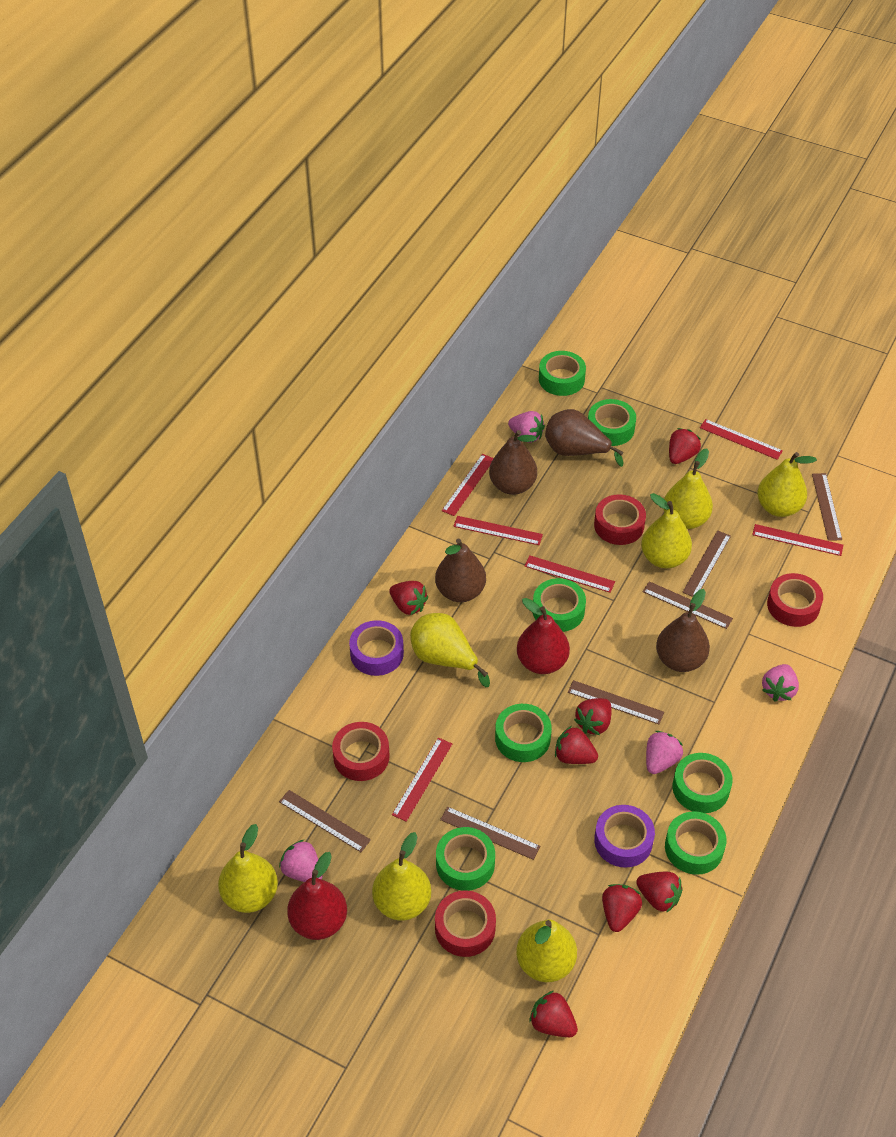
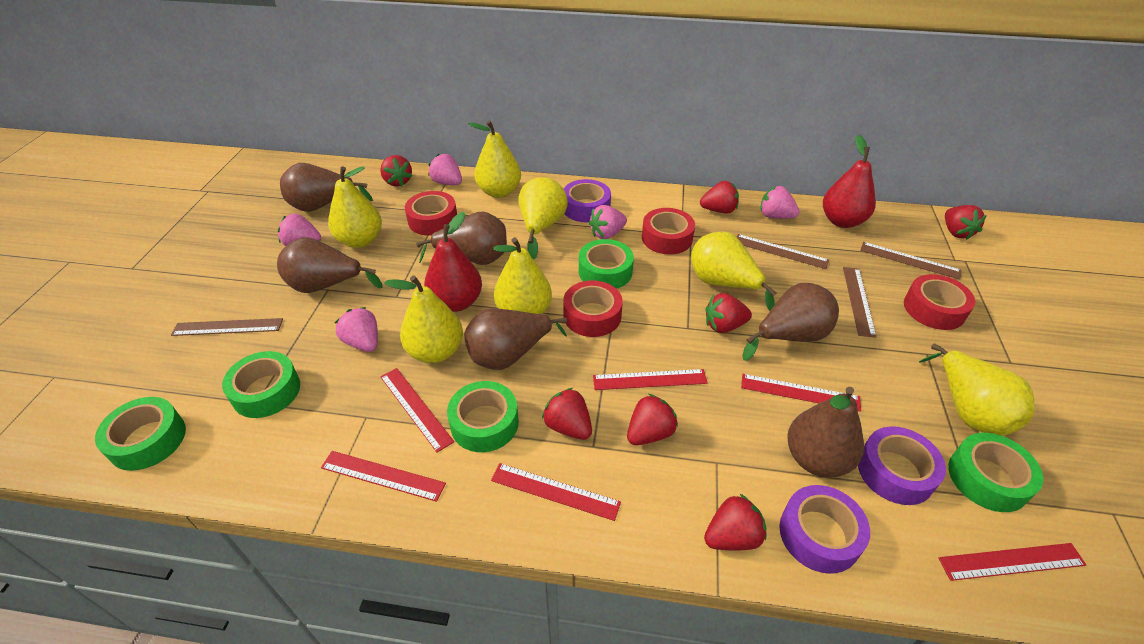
brown pear: [435,539,486,602] [489,430,537,495] [545,409,624,467] [656,589,710,672] = 4 -> [277,237,383,293] [280,163,373,212] [416,212,507,265] [464,308,567,370] [742,283,839,361] [787,387,864,477] = 6
brown ruler: [279,790,371,852] [440,807,540,860] [568,680,664,724] [643,581,733,629] [682,530,731,597] [812,473,842,541] = 6 -> [171,318,283,336] [737,234,829,269] [843,267,876,338] [860,242,962,280] = 4
green tape: [436,827,495,891] [495,704,552,762] [533,578,586,632] [539,351,586,396] [588,399,636,446] [665,811,726,875] [672,753,733,813] = 7 -> [95,397,186,471] [222,351,300,418] [447,381,519,452] [579,239,634,289] [948,433,1044,512] = 5
pink strawberry: [279,840,322,882] [508,411,545,443] [646,731,683,774] [762,664,799,702] = 4 -> [278,214,321,246] [335,307,378,352] [428,154,462,185] [589,205,627,239] [760,186,800,219] = 5
purple tape: [349,620,404,676] [594,805,655,868] = 2 -> [564,179,611,223] [779,485,870,574] [858,426,946,505] = 3

